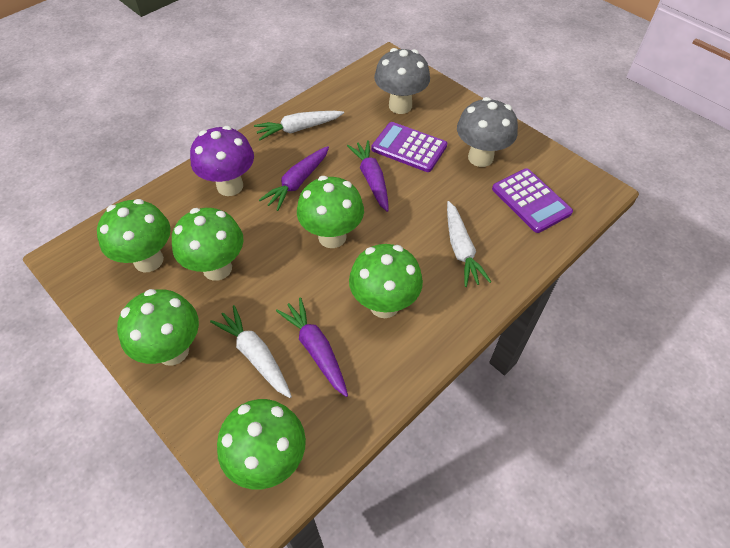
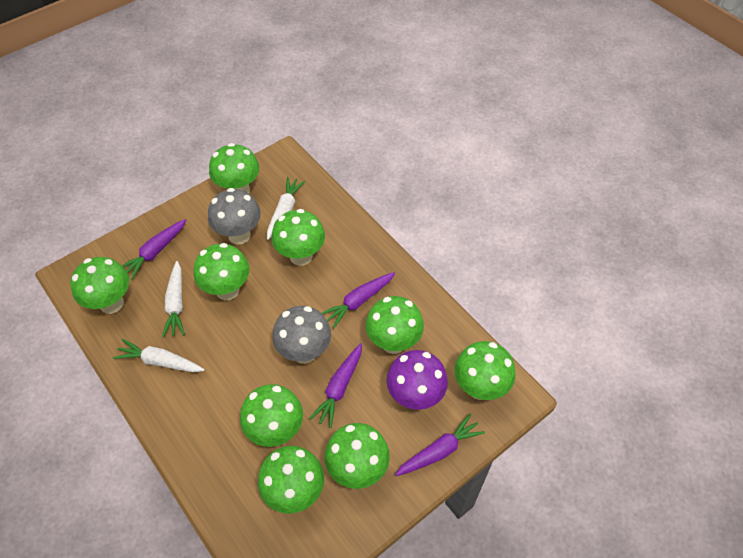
green mushroom: [97,199,171,272] [117,289,199,366] [172,208,244,281] [217,399,306,489] [297,176,364,248] [349,244,423,318] = 6 -> [70,257,129,314] [194,243,249,300] [209,143,259,193] [240,384,303,447] [258,446,324,514] [272,209,325,266] [325,423,390,489] [366,296,424,354] [455,341,516,400] = 9
purple calculator: [371,122,447,172] [492,168,573,233] = 2 -> none = 0
purple carrot: [259,146,329,211] [276,297,348,397] [347,140,389,212] = 3 -> [122,219,186,280] [309,343,362,428] [321,272,395,328] [395,414,485,476] = 4

